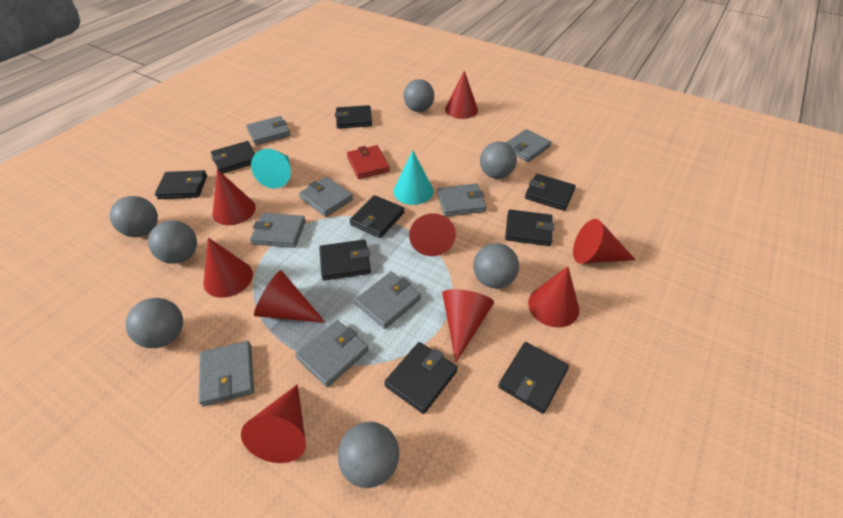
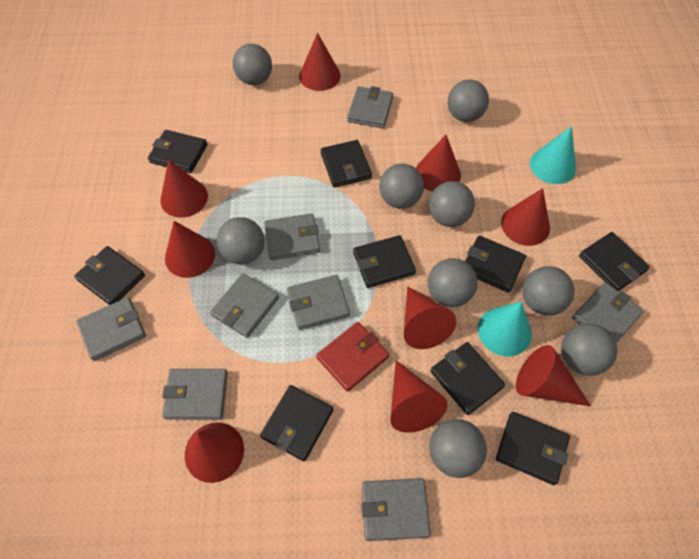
grey ball: [110,196,158,237] [126,298,183,348] [148,220,197,264] [338,422,399,488] [403,79,434,112] [473,243,519,288] [480,142,517,179] = 7 -> [217,217,265,264] [233,44,272,85] [379,163,424,209] [428,258,478,307] [429,181,475,227] [429,419,487,478] [448,79,489,122] [522,266,574,316] [561,323,618,376] = 9

